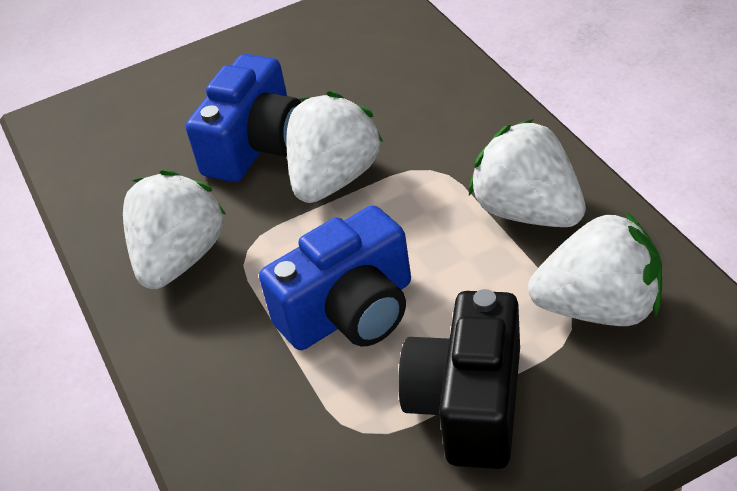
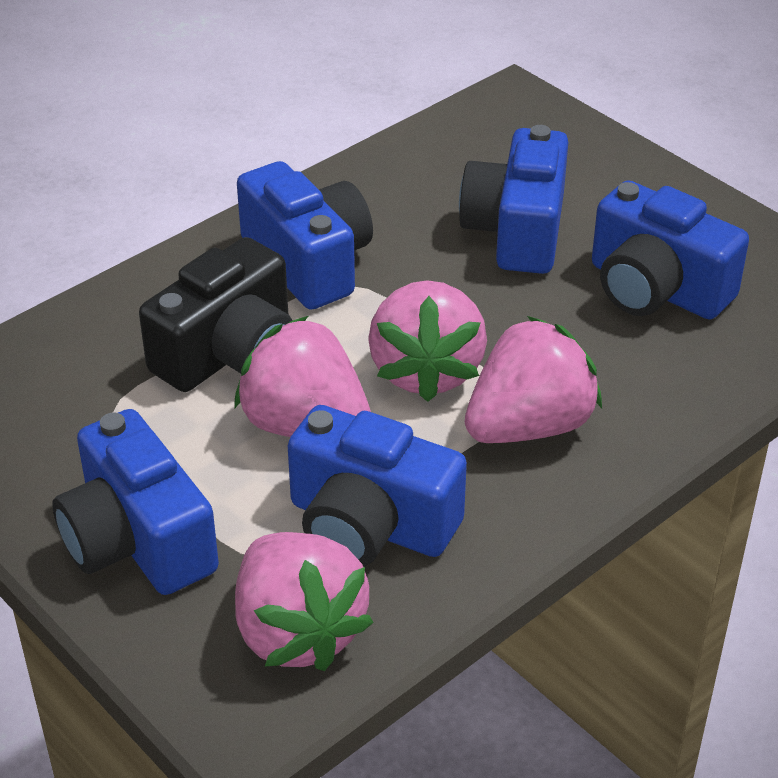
blue camera: [186,54,302,182] [259,205,411,350] = 2 -> [52,409,219,595] [237,161,373,310] [288,405,467,567] [459,125,568,274] [592,180,749,319] = 5
pink strawberry: none = 0 -> [234,316,371,437] [235,532,374,671] [369,280,487,402] [465,316,602,443] = 4
white strawberry: [123,170,227,289] [287,91,383,203] [469,119,586,227] [528,212,662,326] = 4 -> none = 0

